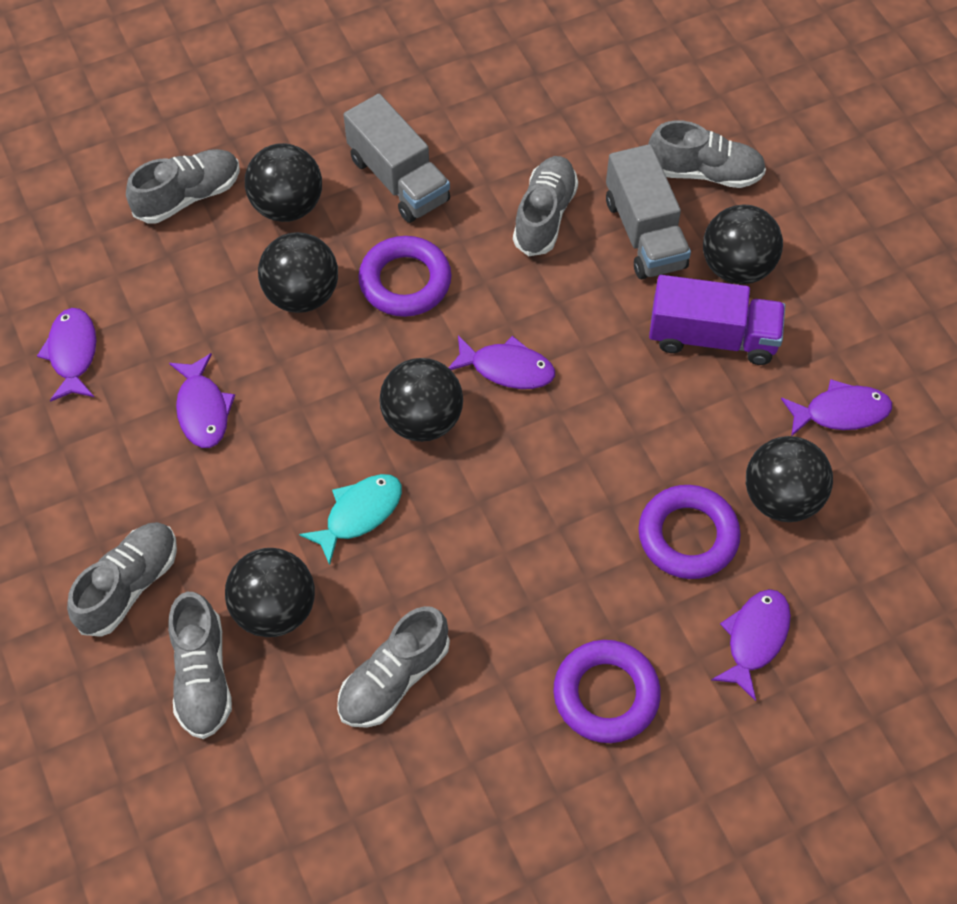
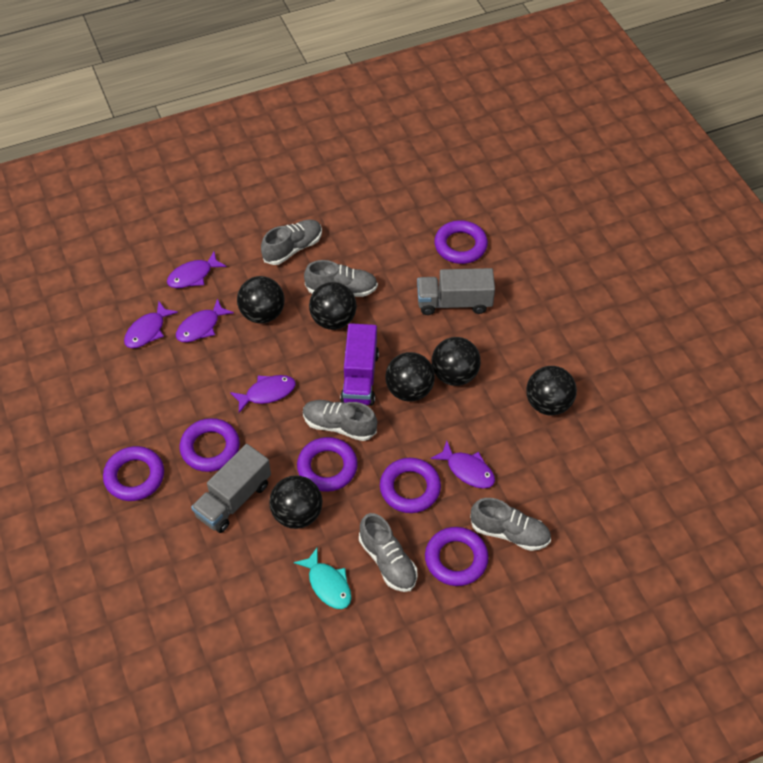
grey shoe: [67,522,177,637] [126,149,240,223] [168,592,232,739] [337,606,450,728] [513,156,578,256] [648,120,766,188] = 6 -> [261,220,322,265] [303,400,377,441] [304,260,378,297] [359,513,417,592] [470,498,551,551] = 5
purple ring: [358,236,452,317] [553,640,661,743] [639,485,741,579] = 3 -> [103,446,164,501] [180,418,240,472] [297,437,358,492] [380,458,441,513] [425,527,489,586] [434,220,488,264] = 6

